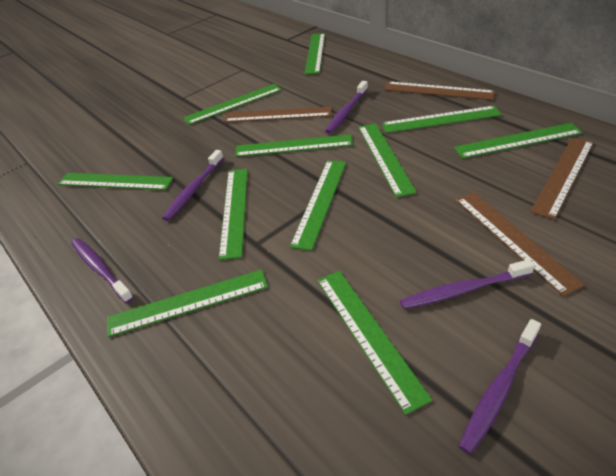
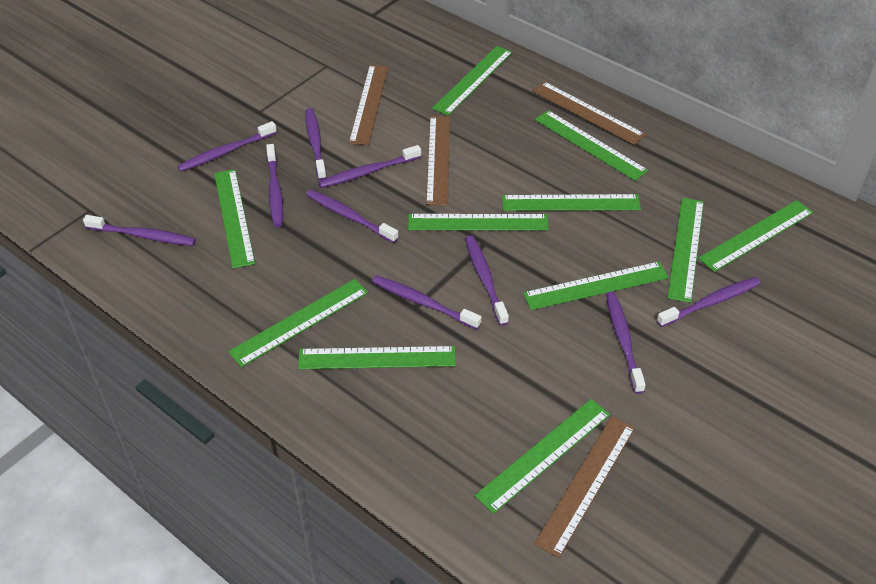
purple toothbrush: [71,238,134,303] [162,150,224,221] [325,81,368,134] [400,259,535,309] [458,319,541,455] = 5 -> [83,215,196,246] [177,121,277,172] [266,144,283,227] [305,108,327,180] [306,189,399,243] [318,145,421,188] [372,275,481,329] [465,235,509,326] [606,292,646,394] [656,277,761,327] = 10

